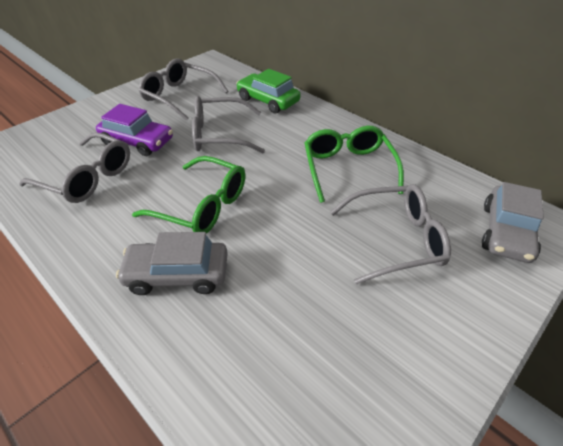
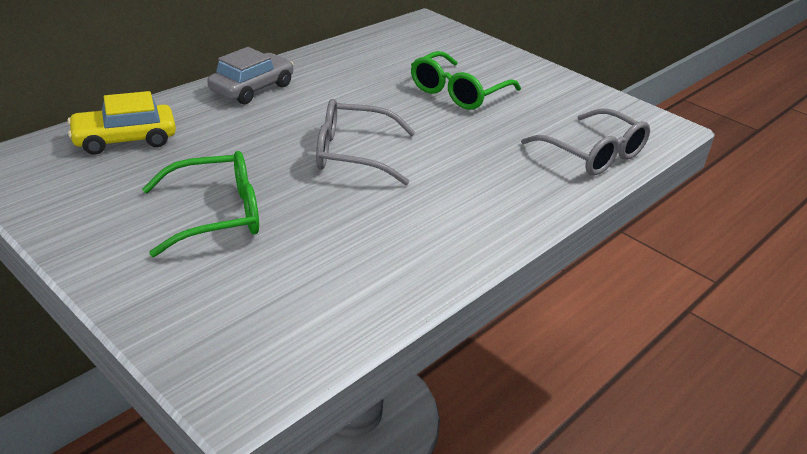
green car: [236,69,301,113] = 1 -> none = 0
grey car: [116,232,228,295] [482,182,544,263] = 2 -> [207,47,294,104] = 1
grey glasses: [19,132,130,203] [138,58,228,121] [192,96,265,154] [330,184,451,284] = 4 -> [316,99,416,185] [521,109,650,176] = 2
purple car: [96,104,173,156] = 1 -> none = 0
yellow car: none = 0 -> [67,91,176,155] = 1

